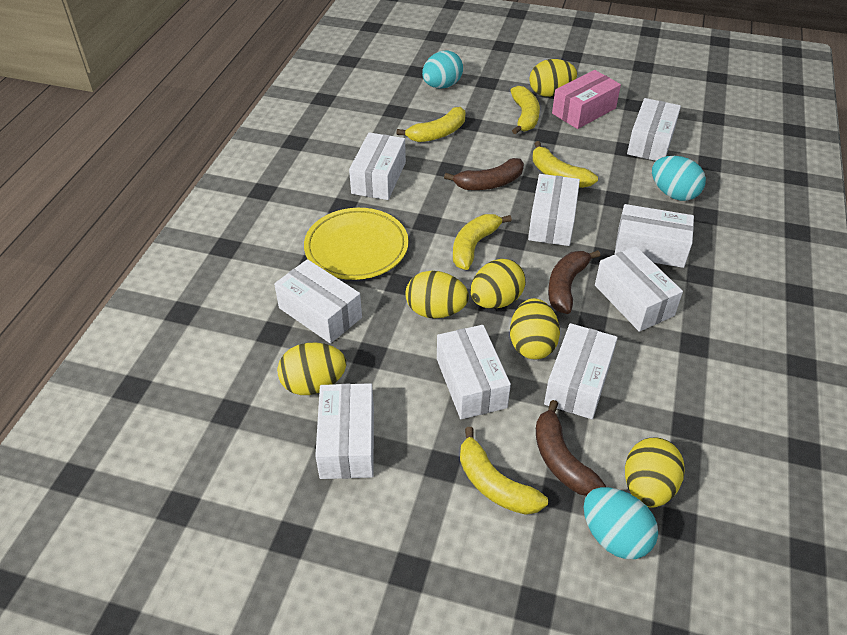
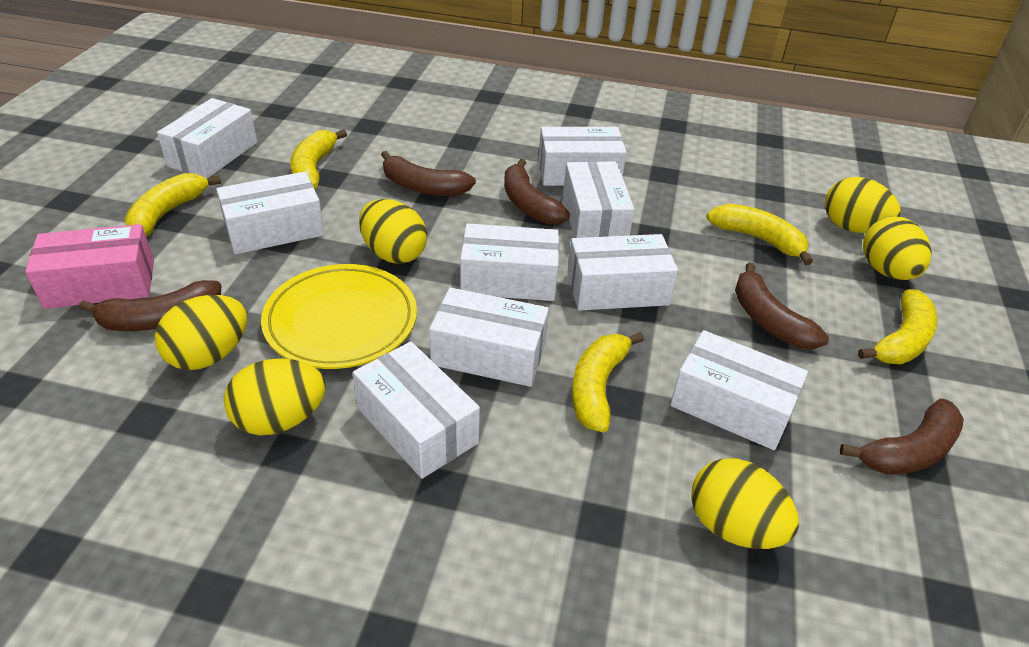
brown banana: [444,158,524,190] [536,400,606,496] [548,250,600,314] = 3 -> [79,280,221,331] [381,151,476,196] [504,159,570,225] [735,262,829,349] [840,399,964,475] = 5
turquoise egg: [422,50,463,88] [584,487,658,559] [652,156,706,201] = 3 -> none = 0

